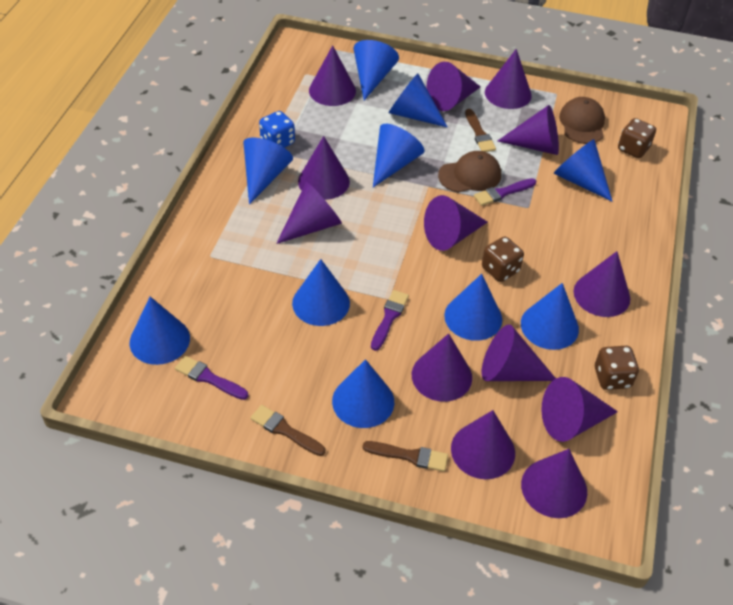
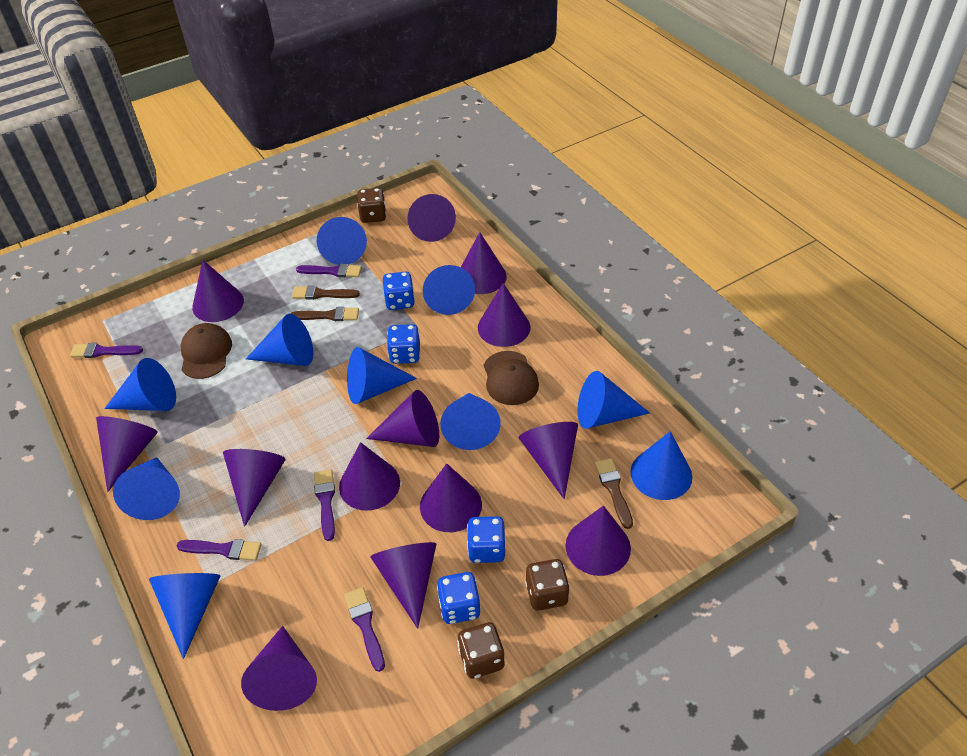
blue dice: [259,111,295,148] = 1 -> [383,272,415,310] [387,324,420,364] [437,572,481,624] [467,516,506,563] = 4
purple brush: [175,356,248,400] [371,290,409,351] [474,178,536,206] = 3 -> [70,343,143,358] [176,539,261,561] [296,264,362,277] [314,469,335,541] [345,587,385,672] = 5

